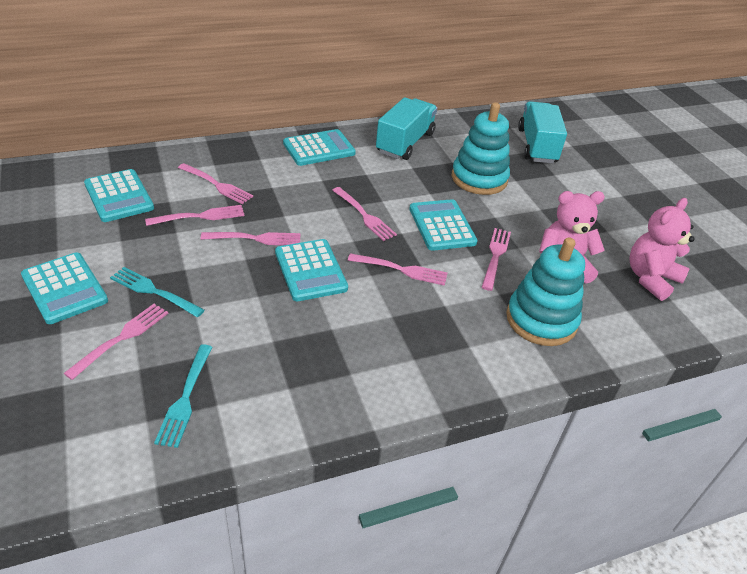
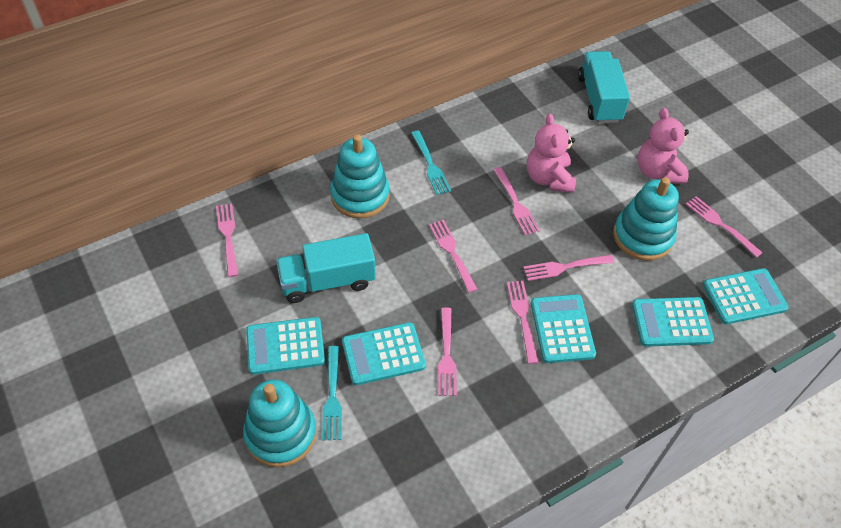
turquoise stacking toy: [452,102,510,195] [506,237,585,346] = 2 -> [243,379,317,467] [330,134,390,218] [613,177,679,261] = 3

